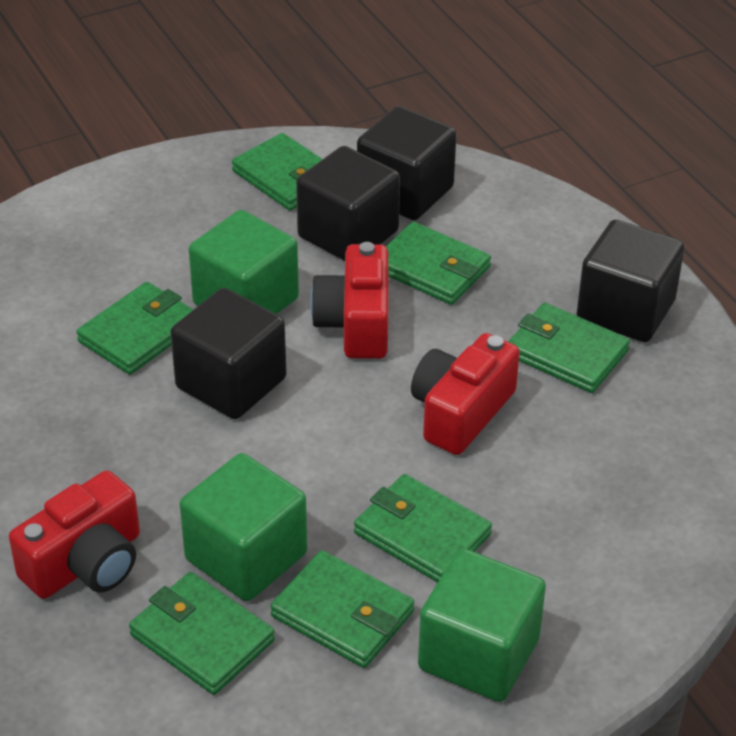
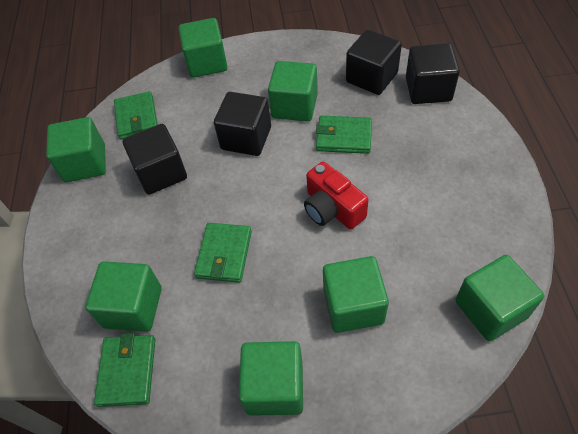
green cube: [180,453,307,601] [189,210,299,314] [418,549,546,702] = 3 -> [46,117,106,182] [85,261,162,332] [179,18,228,78] [239,341,303,416] [268,61,318,122] [323,256,389,333] [455,255,544,341] = 7
green wallet: [76,282,194,375] [129,572,275,695] [232,133,323,211] [270,550,414,668] [354,474,492,583] [386,222,491,305] [508,302,630,393] = 7 -> [94,333,155,407] [114,91,158,140] [194,223,252,283] [316,116,372,154] = 4
red camera: [9,470,140,599] [310,242,388,359] [411,333,520,455] = 3 -> [304,162,369,230] = 1

